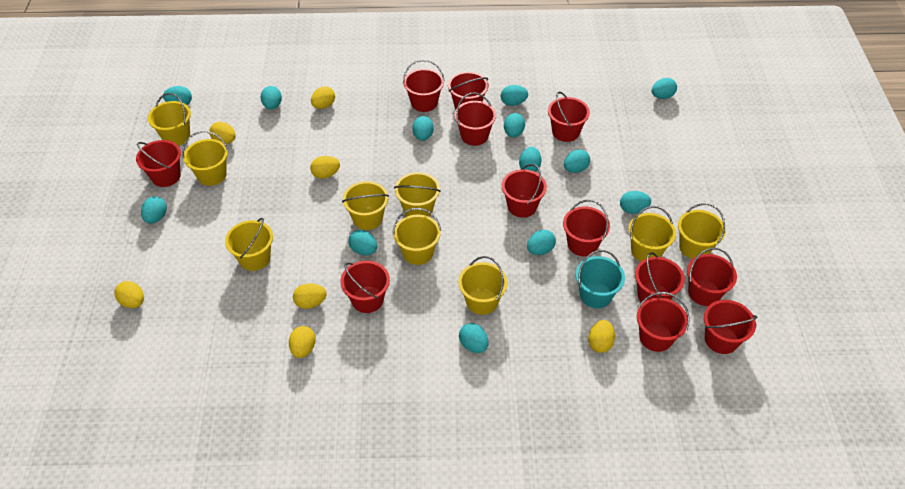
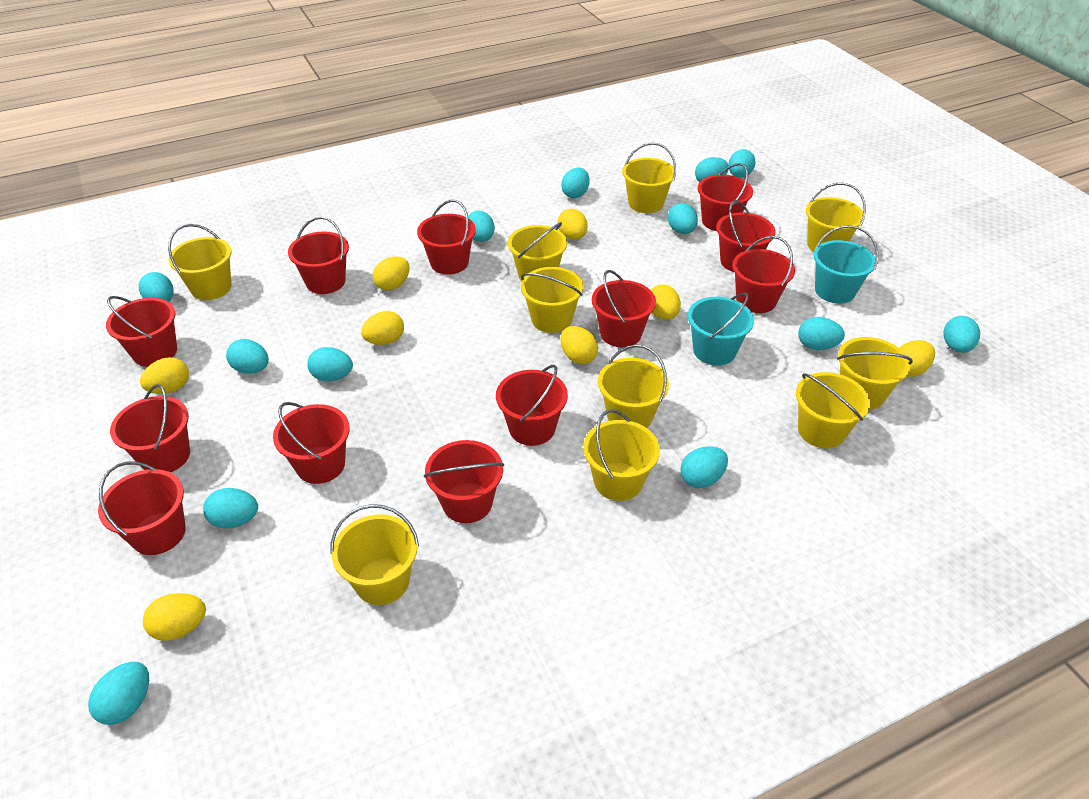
turquoise bucket: [576,250,625,308] = 1 -> [688,292,754,366] [814,225,878,304] = 2
yellow bucket: [148,93,191,146] [182,131,228,186] [225,218,273,271] [342,181,389,230] [393,208,441,265] [394,172,441,217] [458,256,508,315] [628,206,676,261] [678,203,726,259] = 9 -> [168,224,232,300] [330,504,419,605] [508,222,567,282] [521,267,584,333] [583,409,660,501] [598,344,669,428] [622,143,676,213] [796,372,870,449] [806,183,866,252] [837,337,913,410] = 10
yellow egg: [114,281,144,308] [209,122,236,144] [289,326,316,358] [293,283,327,309] [310,156,340,179] [311,86,335,109] [588,320,615,353] = 7 -> [140,357,189,394] [143,593,206,641] [361,311,404,345] [373,257,410,291] [557,209,588,240] [560,326,598,364] [651,285,681,320] [899,340,935,377] = 8

